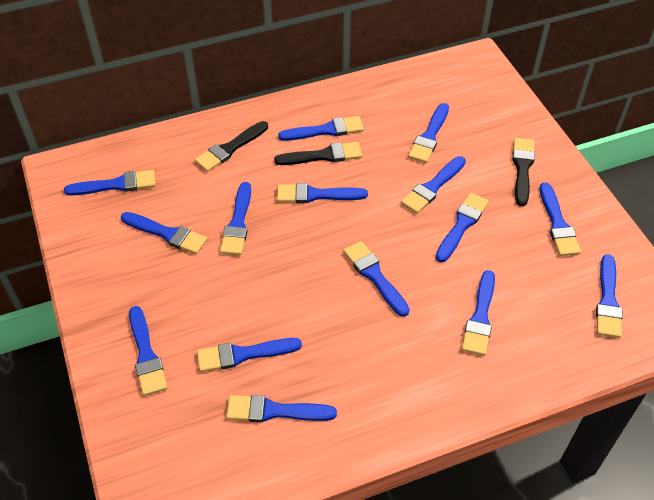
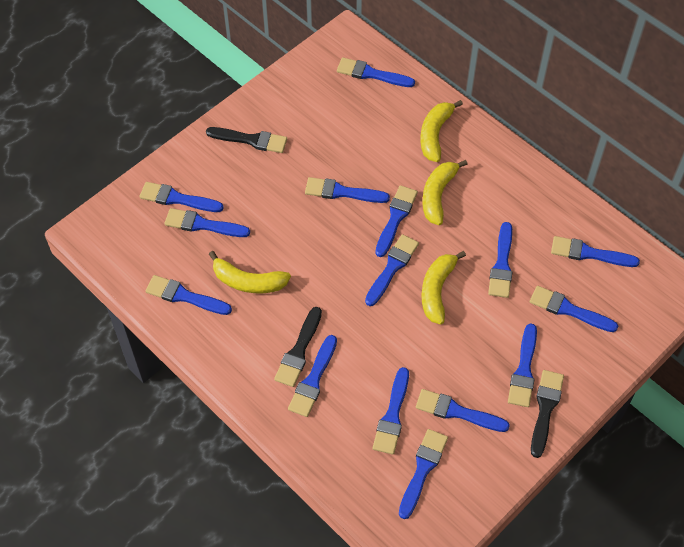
yellow banana: none = 0 -> [209,251,291,293] [420,100,463,162] [422,160,467,225] [422,251,466,324] = 4

